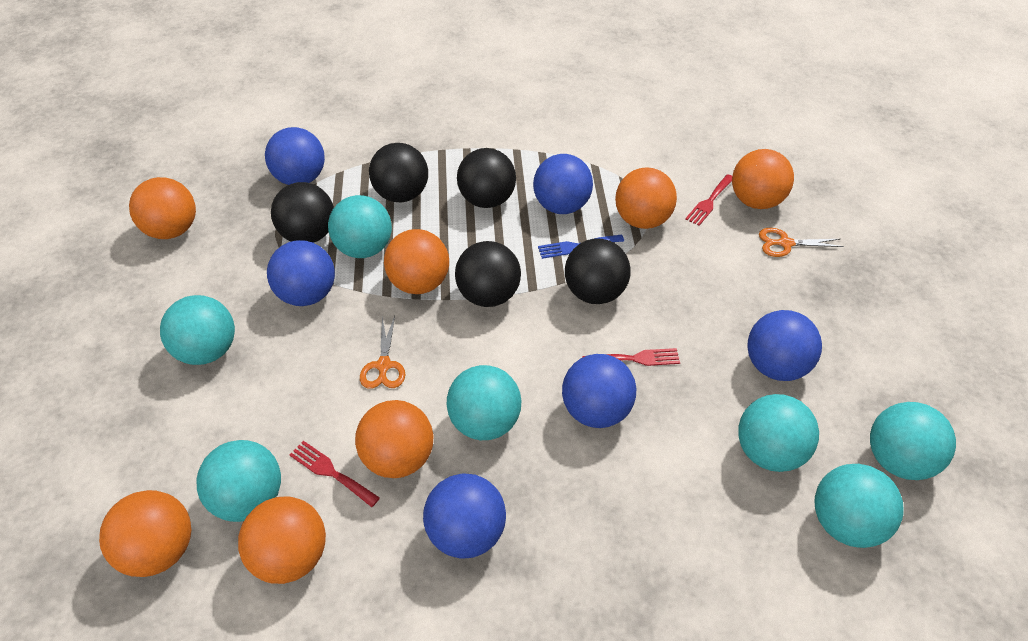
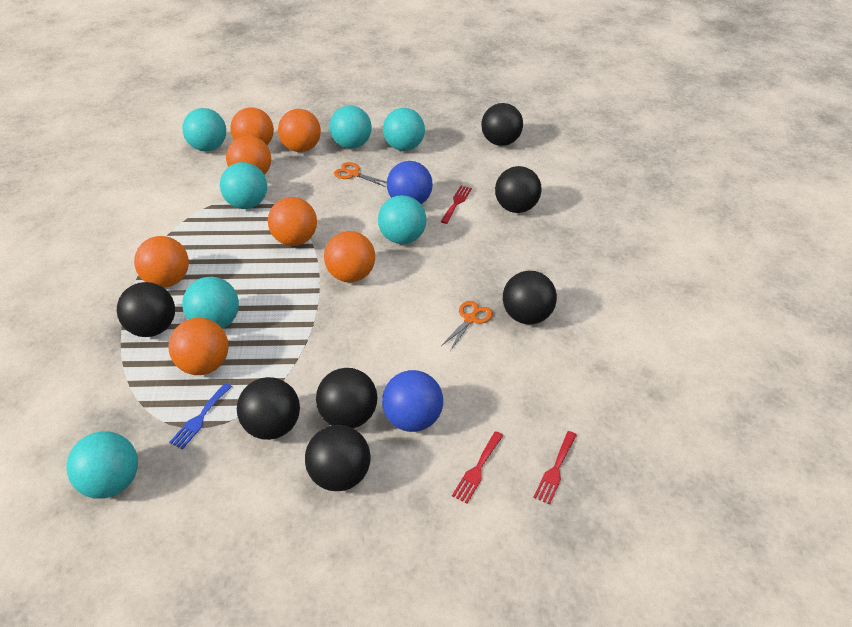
black ball: [271,182,334,243] [369,143,428,202] [455,241,521,307] [457,148,516,208] [565,239,631,304] = 5 -> [117,282,175,337] [237,377,300,440] [305,425,371,491] [316,368,377,428] [481,103,523,146] [495,166,542,213] [503,271,557,325] = 7
blue ball: [265,127,325,185] [267,240,335,306] [423,473,506,559] [533,154,593,214] [562,354,636,428] [747,310,822,381] = 6 -> [382,370,443,432] [387,161,433,204] = 2

